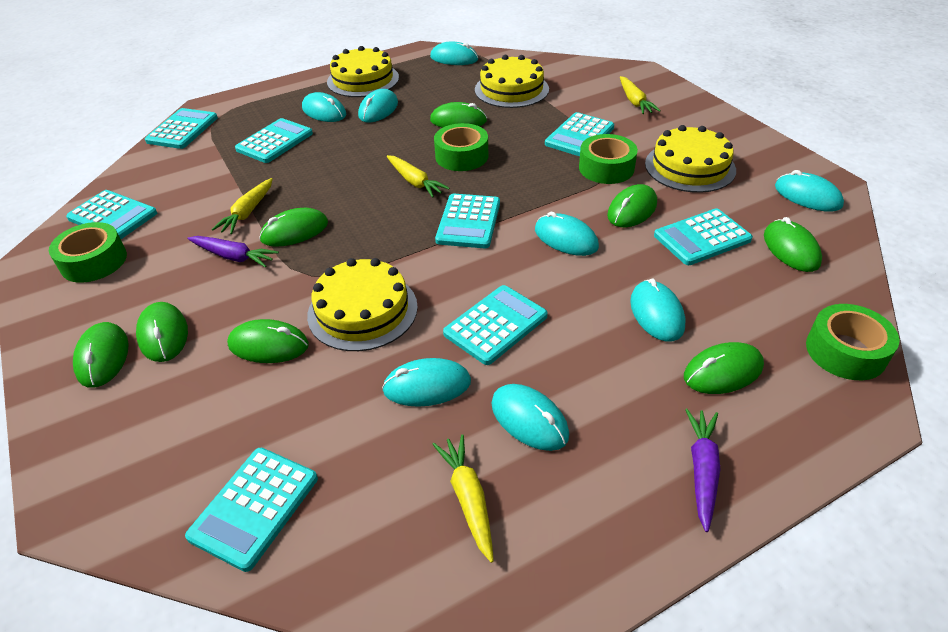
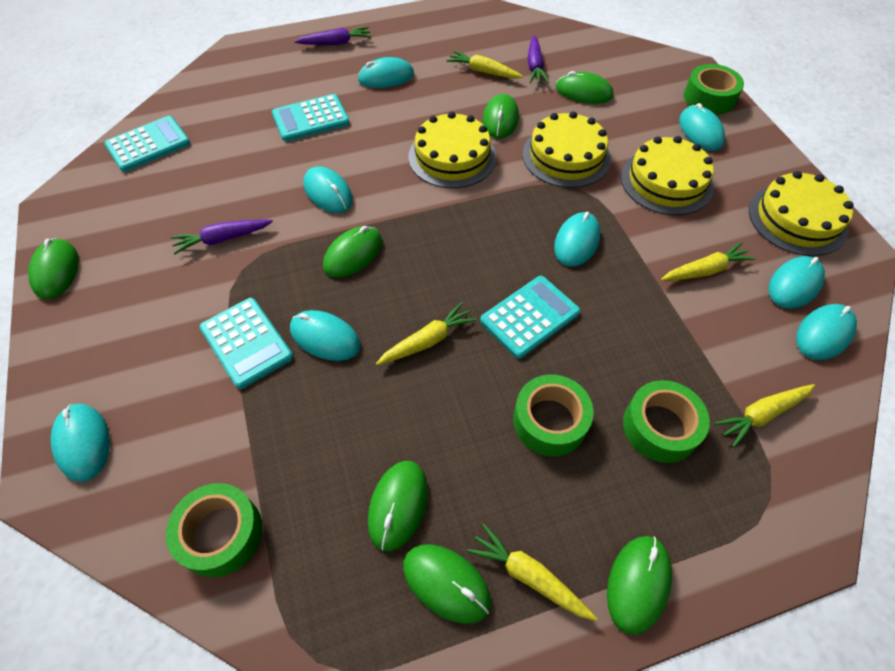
green mouse: [73,322,129,388] [136,302,188,362] [227,319,309,363] [259,208,328,247] [430,102,487,128] [607,184,657,227] [684,342,764,394] [764,217,822,272] = 8 -> [28,238,79,299] [323,226,382,277] [368,461,428,551] [403,544,491,624] [483,94,519,139] [556,71,613,104] [607,536,672,635] = 7
purple carrot: [187,236,279,268] [685,409,720,532] = 2 -> [171,219,273,255] [294,26,372,45] [527,35,549,83] = 3
turquoise calculator: [66,190,157,239] [145,108,218,149] [185,448,318,572] [235,118,313,163] [435,194,500,248] [443,285,548,365] [545,112,614,156] [654,208,753,265] = 8 -> [104,116,190,172] [199,298,293,389] [272,94,350,141] [480,276,580,359] = 4
yellow carrot: [212,178,273,234] [387,155,450,198] [432,434,494,563] [620,76,661,114] = 4 -> [376,302,477,365] [446,51,523,79] [467,524,597,621] [661,242,756,281] [714,384,815,447] = 5

